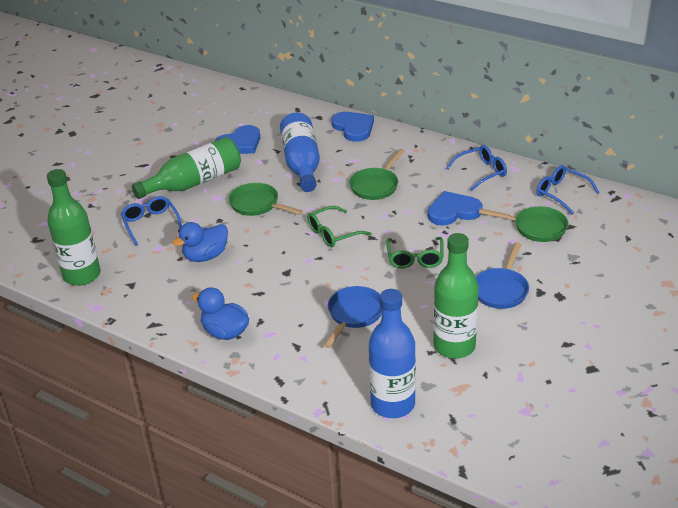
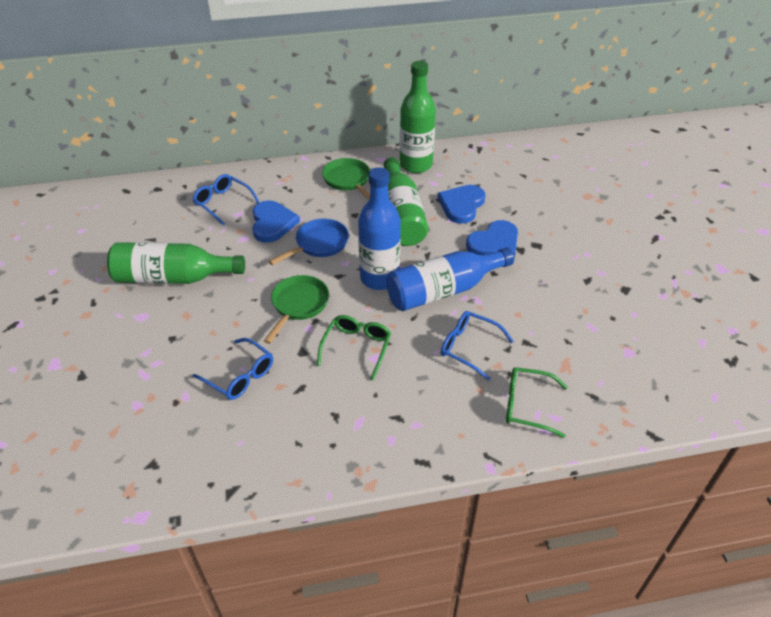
blue duck: [172,222,228,262] [192,287,249,340] = 2 -> none = 0
blue pan: [323,286,382,348] [476,242,529,309] = 2 -> [269,219,349,265] = 1
green pan: [229,183,303,216] [349,149,404,200] [479,206,568,242] = 3 -> [264,275,329,344] [322,158,370,200] = 2

